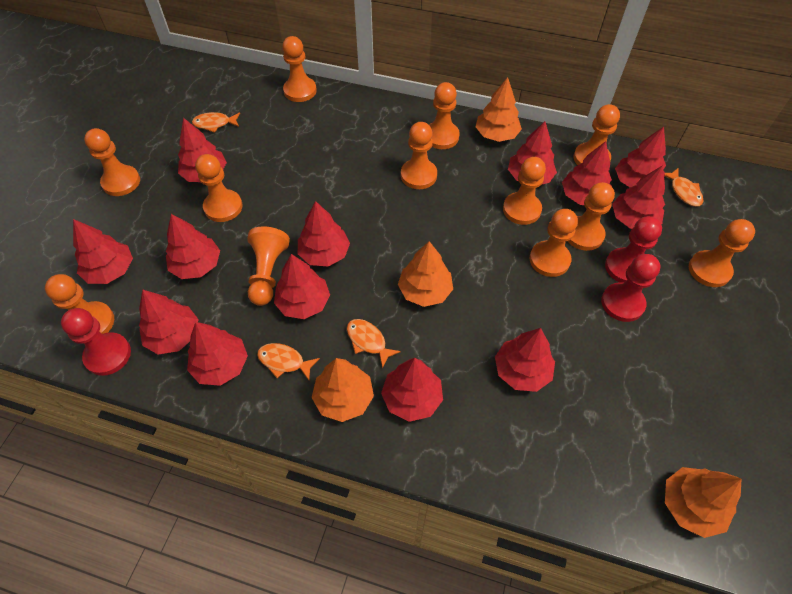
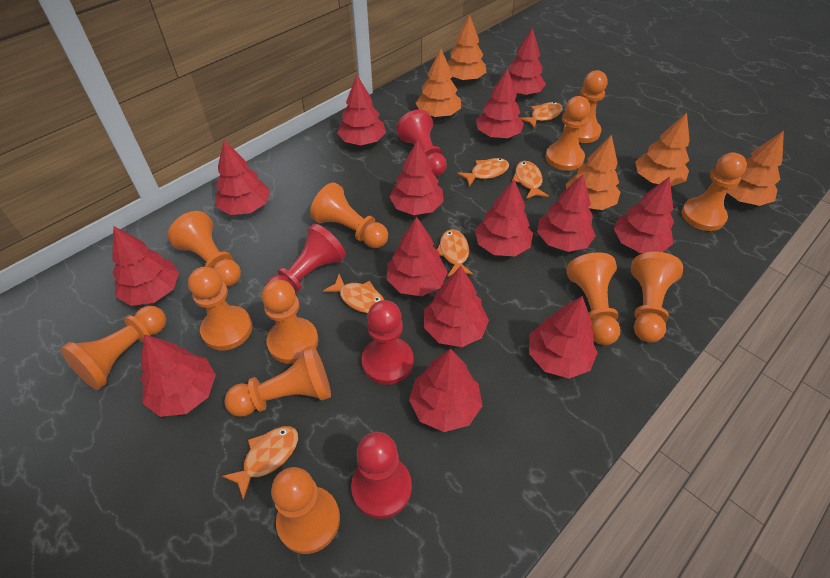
orange fish: [192,112,240,133] [257,343,320,380] [347,319,401,368] [665,168,703,207] = 4 -> [222,426,298,500] [323,274,384,313] [437,229,473,277] [457,158,509,187] [512,161,549,199] [520,102,562,129] = 6
orange tree: [312,358,374,422] [398,241,453,307] [475,77,522,142] [665,467,741,538] = 4 -> [416,49,461,117] [447,15,487,82] [566,135,621,210] [635,113,690,186] [727,131,784,206] = 5
red pawn: [61,308,131,376] [601,254,660,322] [605,216,662,283] = 3 -> [266,224,346,291] [351,432,412,519] [362,300,413,385] [396,109,447,176] = 4
red tree: [73,219,133,284] [139,290,199,355] [166,214,220,279] [178,118,227,182] [187,322,248,386] [274,254,330,319] [298,201,350,267] [381,358,443,422] [495,328,555,392] [508,121,557,184] [562,141,612,205] [612,165,665,229] [615,127,666,187] = 13 -> [112,226,179,306] [140,334,216,417] [215,140,270,215] [337,75,386,145] [387,217,448,296] [389,140,444,215] [409,349,483,432] [424,266,489,347] [475,180,533,256] [476,68,524,138] [508,28,546,96] [529,296,598,379] [537,174,596,252] [613,177,674,253] = 14

